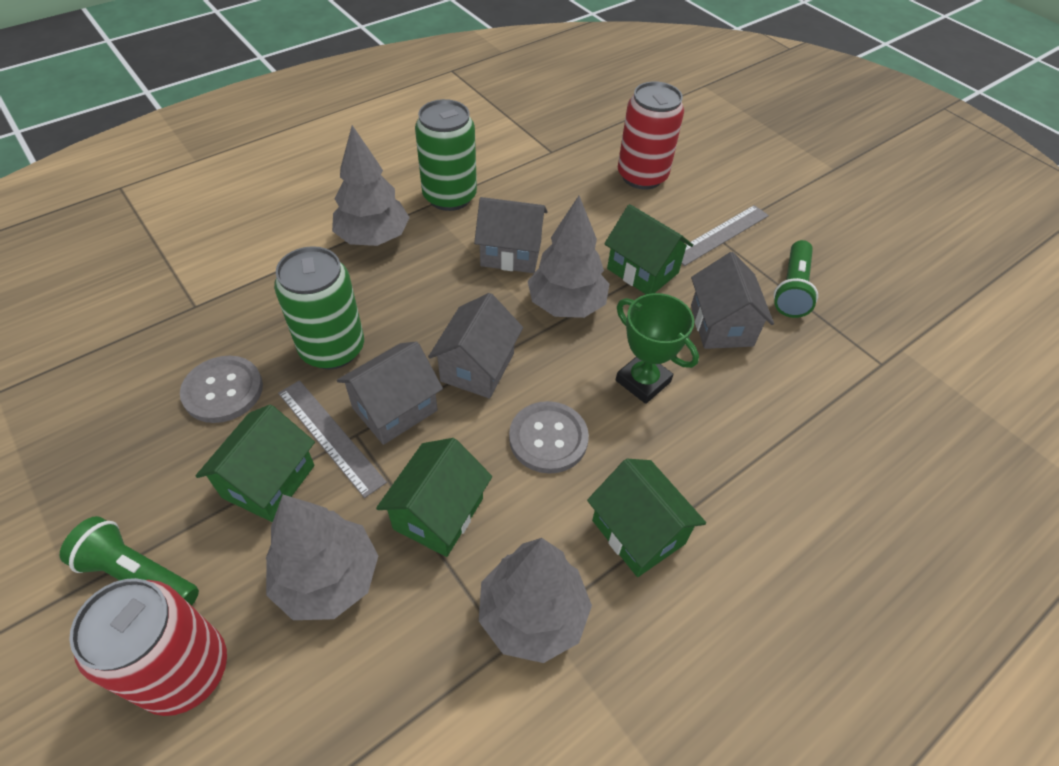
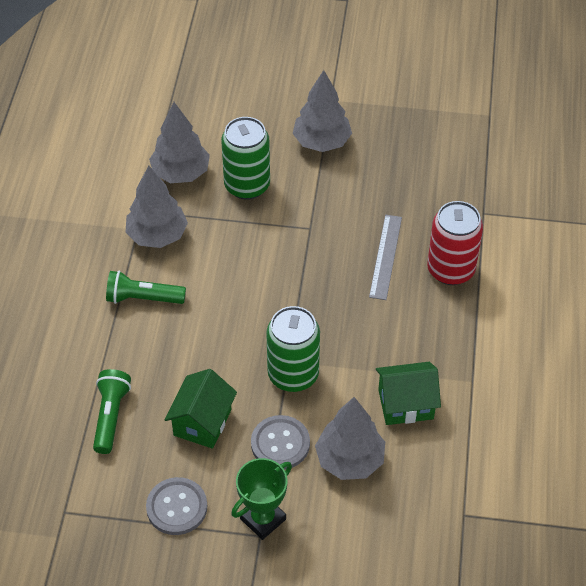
green house: [196,405,315,522] [376,438,492,557] [587,459,706,577] [604,204,693,294] = 4 -> [165,369,237,449] [376,362,441,425] = 2
grey house: [337,341,443,445] [428,293,523,398] [474,197,547,273] [691,252,774,349] = 4 -> none = 0
grey ruler: [278,380,387,498] [681,205,769,266] = 2 -> [369,215,402,300] = 1
red can: [69,578,227,716] [618,81,684,189] = 2 -> [427,201,483,285] = 1

